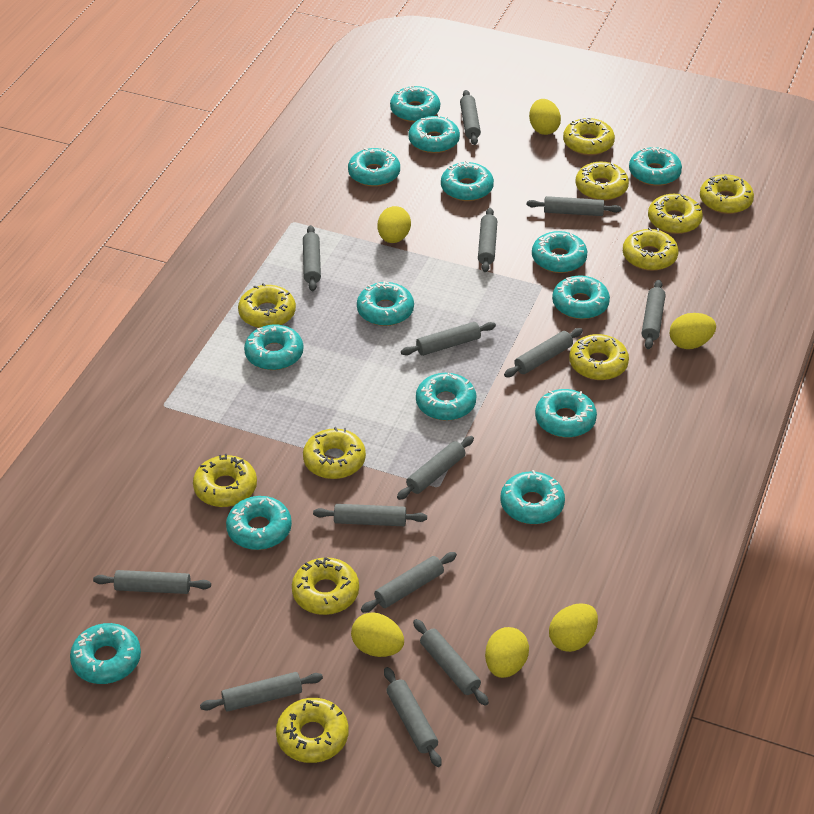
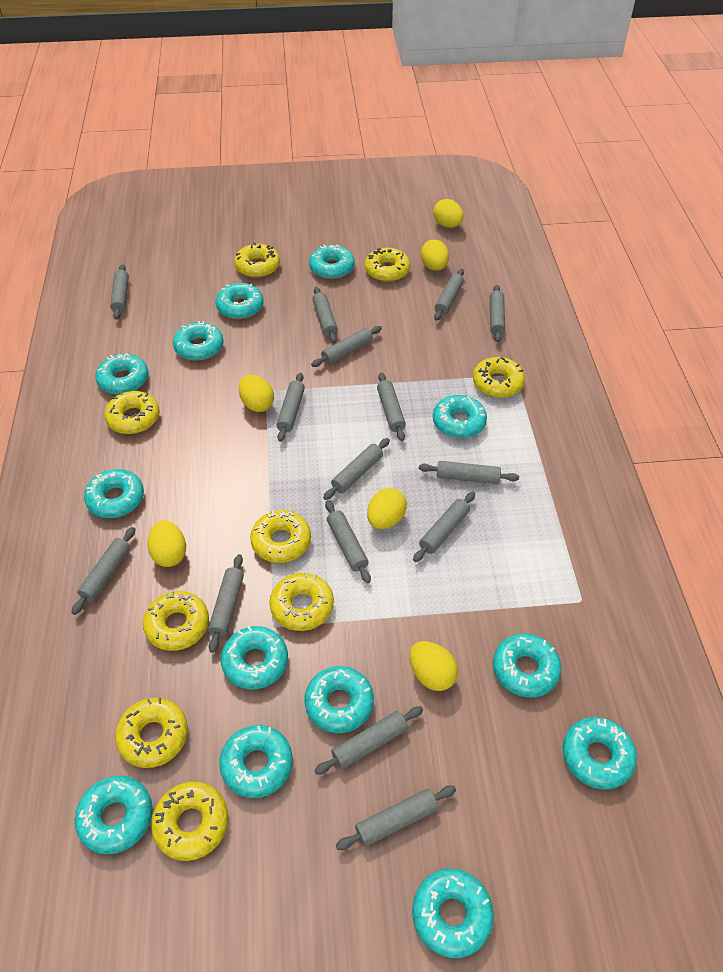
grey rolling pin: [93,570,211,594] [200,672,323,711] [303,225,321,291] [313,504,427,526] [361,552,457,613] [384,667,442,767] [397,436,474,500] [401,322,496,356] [413,619,489,706] [460,90,481,145] [478,208,497,272] [504,328,583,377] [527,196,622,216] [642,280,666,349] = 14 -> [71,527,135,615] [110,264,129,319] [208,554,244,653] [276,373,305,442] [311,326,382,367] [312,287,338,343] [314,706,423,775] [323,438,390,500] [325,501,371,583] [336,786,456,850] [377,373,406,441] [413,492,475,562] [419,461,519,484] [434,269,464,321] [490,285,505,342] = 15
turquoise donut: [70,623,141,684] [226,496,292,550] [244,324,304,370] [348,148,400,187] [357,281,414,326] [390,85,440,122] [408,115,460,153] [416,373,477,421] [441,161,494,201] [501,470,565,524] [532,231,588,273] [535,389,597,438] [552,276,610,319] [629,147,682,186] = 14 -> [75,776,153,854] [84,469,144,518] [95,353,148,394] [173,321,223,361] [215,283,264,319] [219,725,292,798] [221,626,288,690] [304,666,374,733] [309,245,355,279] [412,869,494,958] [433,395,487,438] [493,634,561,698] [563,717,637,790] = 13
yellow donut: [193,454,257,507] [238,283,296,328] [276,698,349,763] [292,557,359,615] [303,427,366,479] [563,117,615,155] [569,334,629,380] [576,162,629,201] [623,227,679,271] [648,194,703,234] [700,174,754,214] = 11 -> [104,391,160,434] [115,698,188,768] [143,591,209,651] [151,782,228,861] [234,243,280,278] [250,510,311,563] [269,573,334,631] [365,248,410,282] [473,357,525,398] = 9

